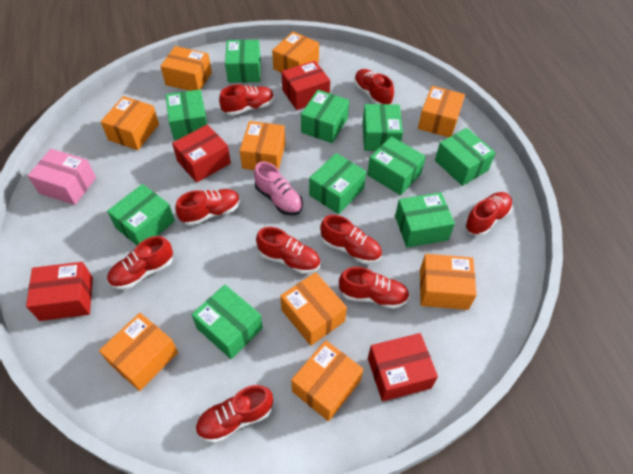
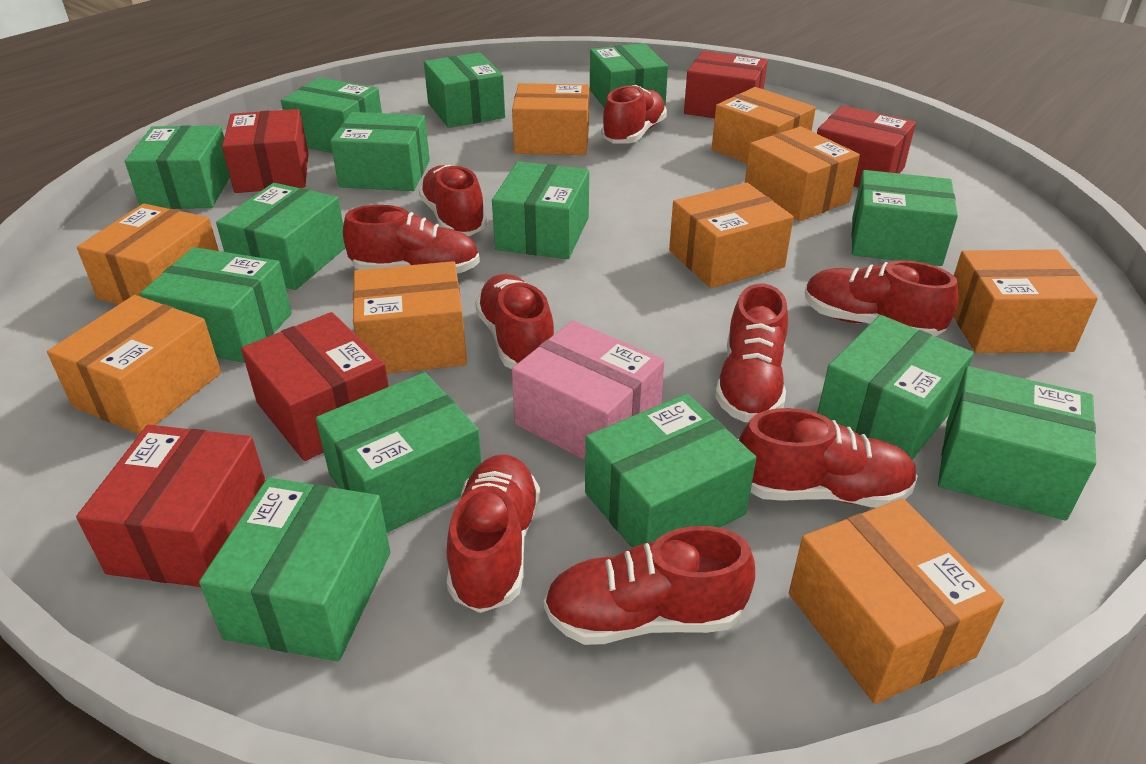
green box: [107,184,175,245] [166,90,207,140] [191,285,263,359] [225,40,261,83] [301,90,349,143] [309,153,366,214] [363,104,403,151] [367,136,426,195] [395,192,455,248] [435,128,496,186] = 10 -> [125,125,230,209] [140,247,292,363] [199,477,390,662] [216,183,345,290] [281,77,382,153] [316,372,482,533] [330,112,430,191] [424,53,505,128] [492,161,589,259] [585,394,756,548] [590,43,668,108] [817,315,974,460] [852,170,958,266] [938,366,1096,521] = 14
pink shoe: [254,162,303,215] = 1 -> none = 0
red box: [26,262,93,321] [172,125,231,183] [282,61,330,110] [368,333,438,401] = 4 -> [76,425,265,587] [222,109,309,193] [241,312,389,461] [684,51,768,118] [817,105,916,188] = 5

